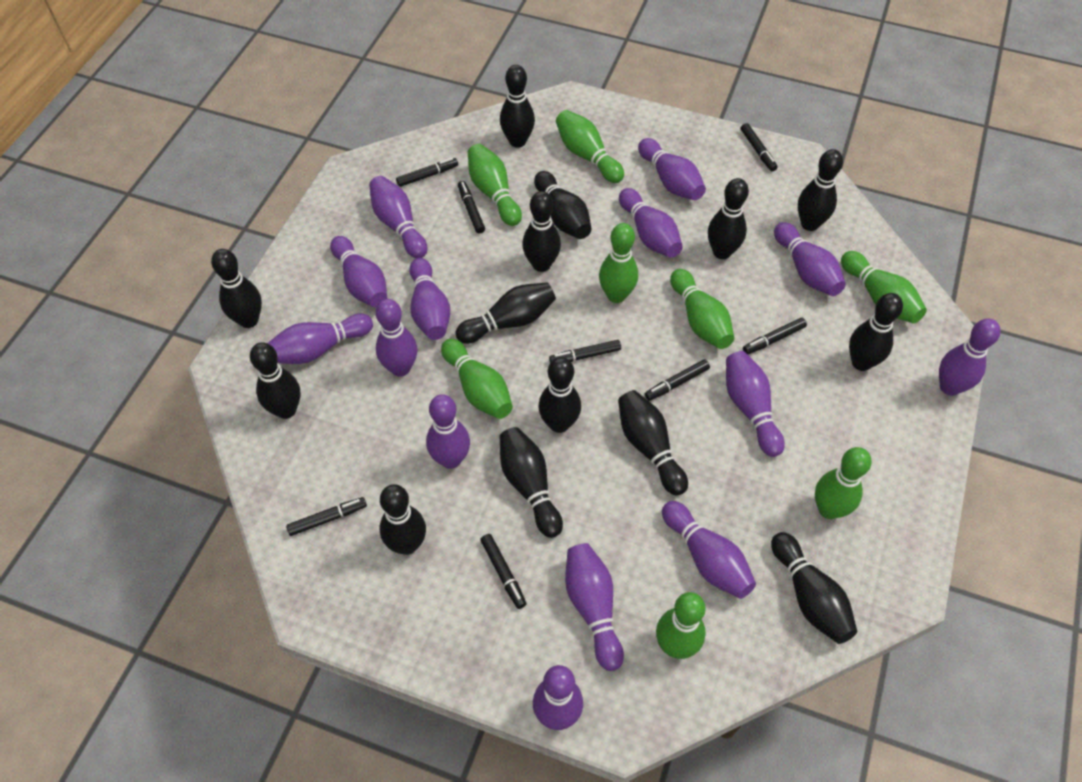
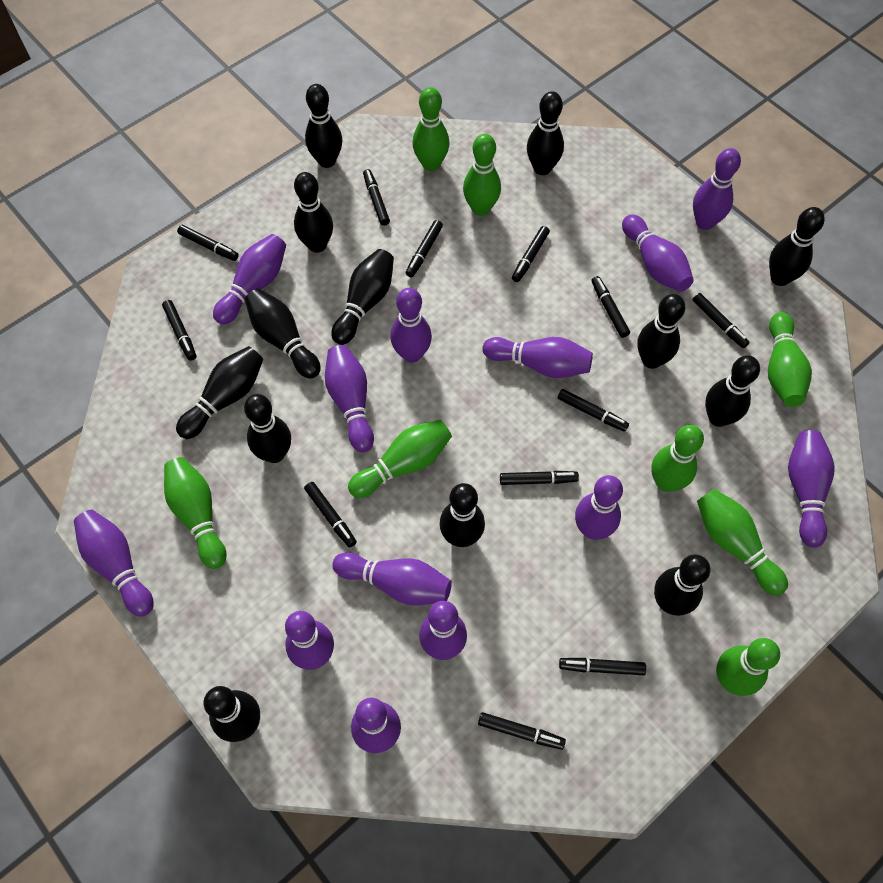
black bowling pin: [211,249,262,328] [250,342,300,419] [380,484,426,555] [455,282,556,344] [500,65,535,148] [500,427,563,538] [522,191,561,272] [534,171,591,239] [538,357,581,433] [618,390,688,496] [708,178,749,259] [771,532,857,644] [798,149,843,231] [849,293,903,371] = 14 -> [176,346,263,439] [204,686,260,742] [244,394,291,463] [245,289,321,379] [294,172,333,253] [305,84,342,168] [331,249,394,345] [440,483,485,547] [527,91,564,175] [637,294,685,369] [654,554,710,616] [705,356,760,427] [769,207,825,286] = 13
black marker: [286,497,367,536] [396,158,458,187] [458,181,485,234] [480,534,527,609] [549,340,621,363] [645,359,710,401] [741,123,778,171] [743,318,807,355] = 8 -> [162,300,196,360] [177,225,239,261] [304,482,357,548] [363,169,390,226] [406,220,443,277] [478,712,566,750] [500,471,579,485] [512,226,550,282] [558,389,629,432] [559,658,646,675] [592,276,630,338] [693,293,750,348] = 12
purple bowling pin: [267,313,373,364] [330,236,387,308] [369,176,427,258] [376,299,417,377] [409,258,450,340] [426,394,470,469] [533,665,583,730] [565,543,624,671] [619,188,683,258] [638,138,706,200] [662,501,756,599] [726,351,785,457] [774,222,846,296] [939,319,1000,396] = 14 -> [74,510,154,617] [213,234,286,325] [285,611,334,670] [325,345,374,452] [332,552,452,606] [351,698,401,753] [390,288,432,363] [419,601,467,660] [483,337,593,378] [575,475,623,540] [622,215,694,292] [693,148,741,230] [788,430,835,548] = 13

